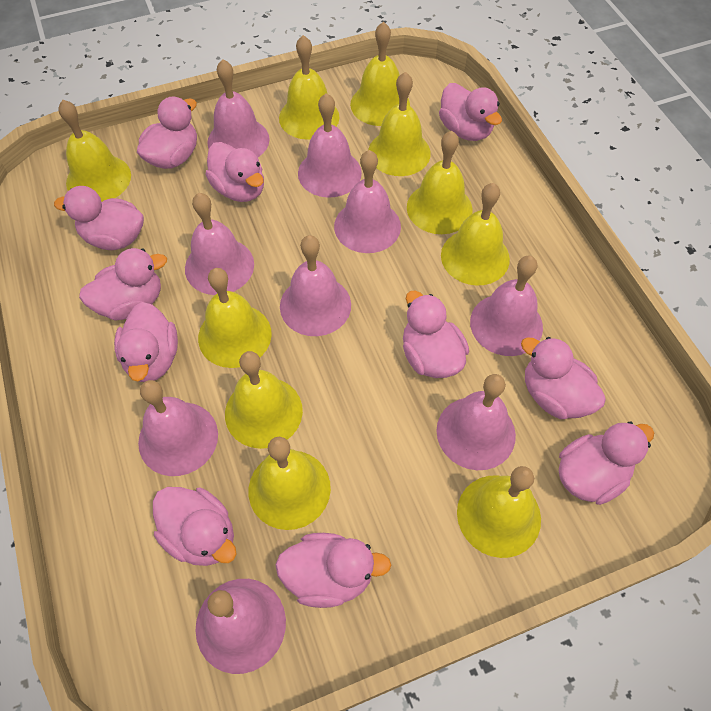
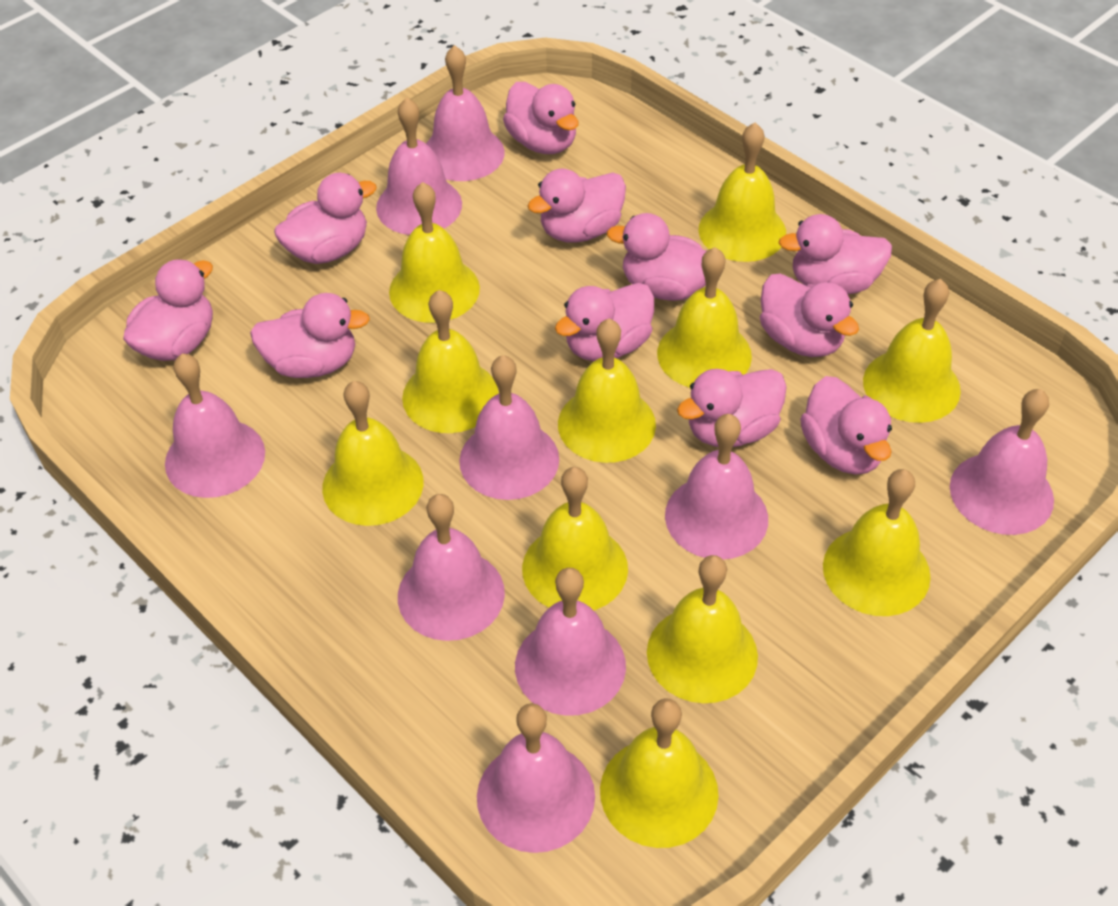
yellow bell: [58,100,131,202] [198,268,272,368] [225,351,303,449] [249,437,331,530] [279,35,339,140] [350,21,410,126] [368,72,431,176] [407,131,472,234] [441,183,510,286] [457,466,541,558] = 10 -> [322,381,423,526] [389,182,480,323] [402,290,499,433] [522,467,628,610] [558,319,656,463] [600,698,719,848] [647,555,758,703] [657,247,752,388] [698,123,786,262] [823,469,931,616] [863,279,961,423] = 11

